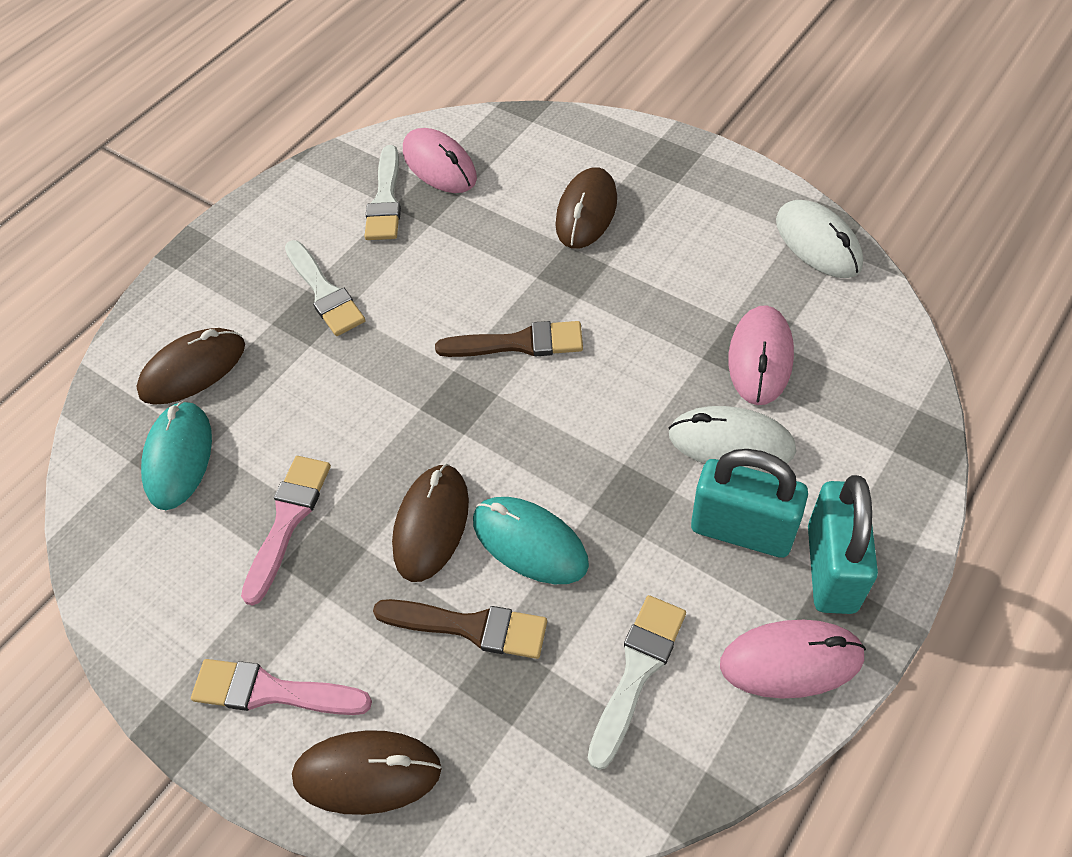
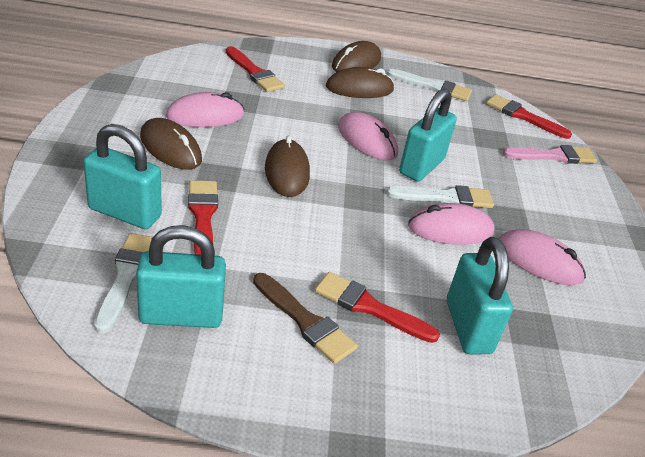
brown brush: [373,599,547,659] [435,321,583,357] = 2 -> [253,273,358,364] = 1
pink brush: [191,659,372,715] [241,456,331,606] = 2 -> [503,145,597,164] = 1
pink mouse: [403,128,477,193] [720,620,866,699] [728,305,794,405] = 3 -> [166,92,245,127] [338,112,398,161] [408,203,494,245] [499,229,586,285] = 4
red brush: none = 0 -> [188,180,218,255] [226,46,285,92] [315,272,440,343] [486,94,572,139] = 4
turquoise mouse: [141,401,212,510] [473,497,589,584] = 2 -> none = 0
turquoise padlock: [691,449,808,558] [808,475,878,614] = 2 -> [83,124,162,229] [136,225,226,328] [399,88,457,182] [447,237,513,354] = 4
white mouse: [668,406,796,471] [776,200,863,278] = 2 -> none = 0

